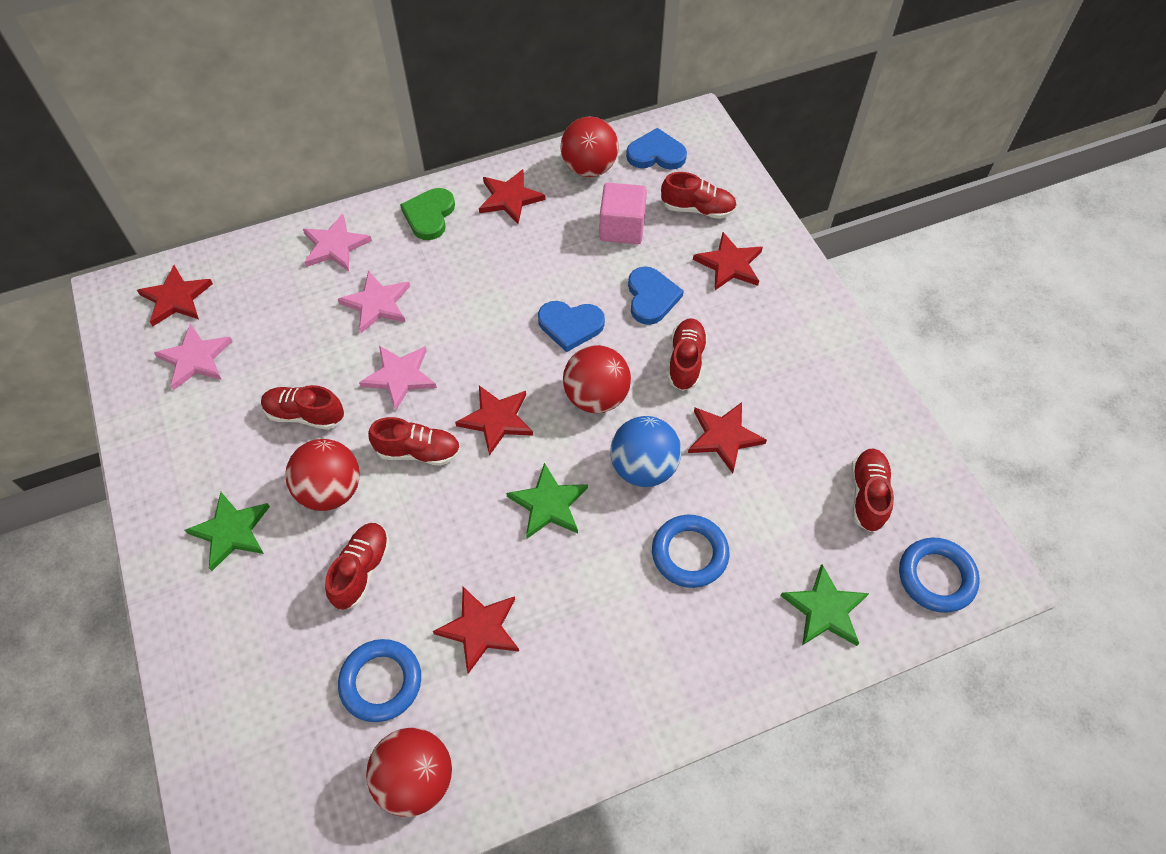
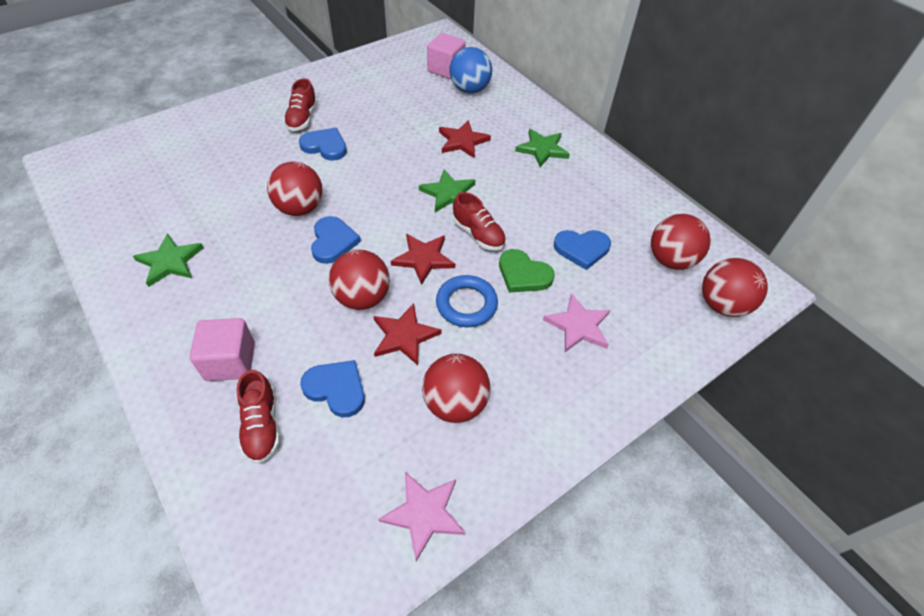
blue heart: [538,301,605,352] [626,128,687,170] [628,266,684,325] = 3 -> [299,128,347,161] [300,360,365,417] [311,216,361,264] [554,230,611,270] = 4
blue ring: [338,639,421,722] [652,515,730,588] [899,538,980,613] = 3 -> [436,275,498,327] = 1
pink cube: [599,183,647,244] = 1 -> [189,318,255,381] [427,33,466,79] = 2
pink star: [154,324,232,390] [303,214,372,271] [338,271,410,333] [359,346,437,411] = 4 -> [378,472,465,561] [543,293,610,352] = 2
red ball: [285,439,360,511] [366,728,452,817] [560,117,619,177] [563,345,631,413] = 4 -> [267,162,323,216] [329,250,390,310] [422,354,490,423] [651,214,711,270] [702,258,768,317] = 5
red shoe: [261,385,344,430] [325,523,390,610] [368,417,461,466] [661,172,737,219] [668,318,708,391] [851,448,894,532] = 6 -> [236,370,280,464] [284,78,317,131] [453,192,506,251] = 3
red star: [137,265,213,326] [433,587,519,674] [455,386,533,456] [479,169,546,224] [688,402,767,473] [693,232,763,290] = 6 -> [374,303,442,365] [391,234,455,285] [439,120,491,158] = 3

